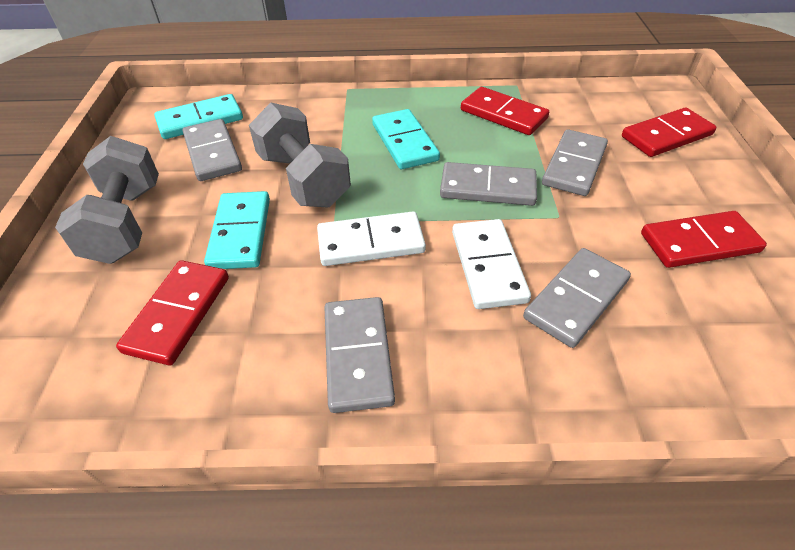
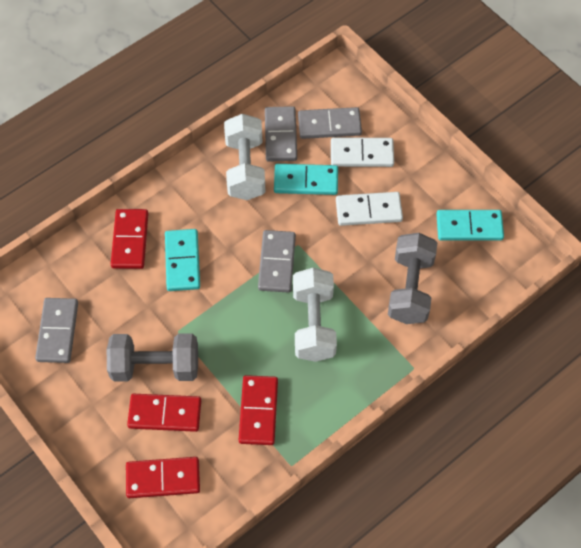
grey domino: [182,119,242,181] [324,297,395,413] [440,162,537,206] [523,248,631,348] [542,129,608,196] = 5 -> [35,298,78,363] [258,230,296,293] [265,106,297,162] [298,107,362,139] = 4
white dumbbell: none = 0 -> [224,114,266,200] [293,268,337,362] = 2

